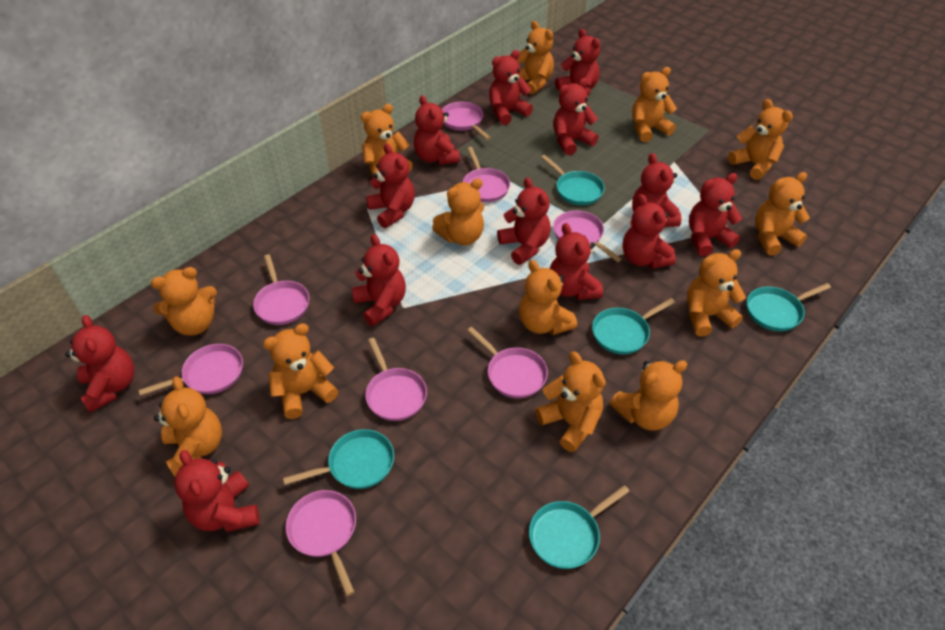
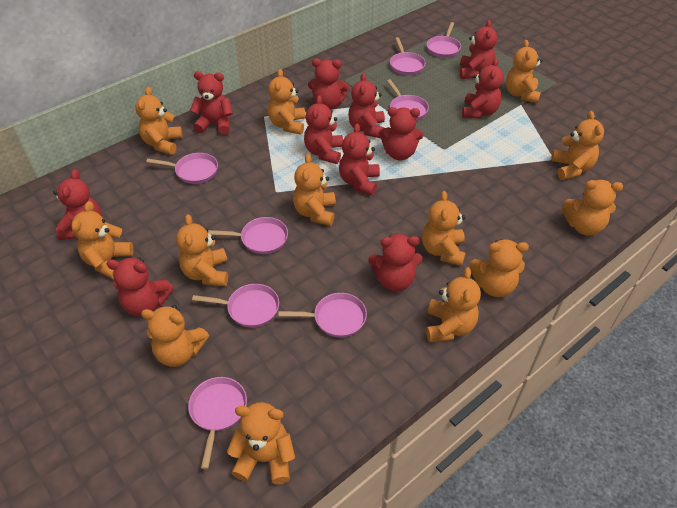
red teddy bear: [65,315,134,413] [174,450,260,532] [351,234,406,326] [366,144,415,228] [414,95,460,165] [489,50,533,125] [497,178,551,265] [550,223,603,300] [553,78,599,155] [555,29,600,95] [623,194,676,269] [632,153,681,227] [689,173,742,256] = 13 -> [53,169,102,240] [107,257,174,316] [190,71,233,135] [304,95,343,164] [308,59,349,110] [339,124,380,195] [348,73,385,138] [368,234,422,291] [379,107,424,160] [460,20,497,79] [462,58,504,118] = 11
turquoise pan: [283,429,394,489] [529,485,630,569] [541,155,605,205] [592,298,675,355] [747,283,831,331] = 5 -> none = 0

